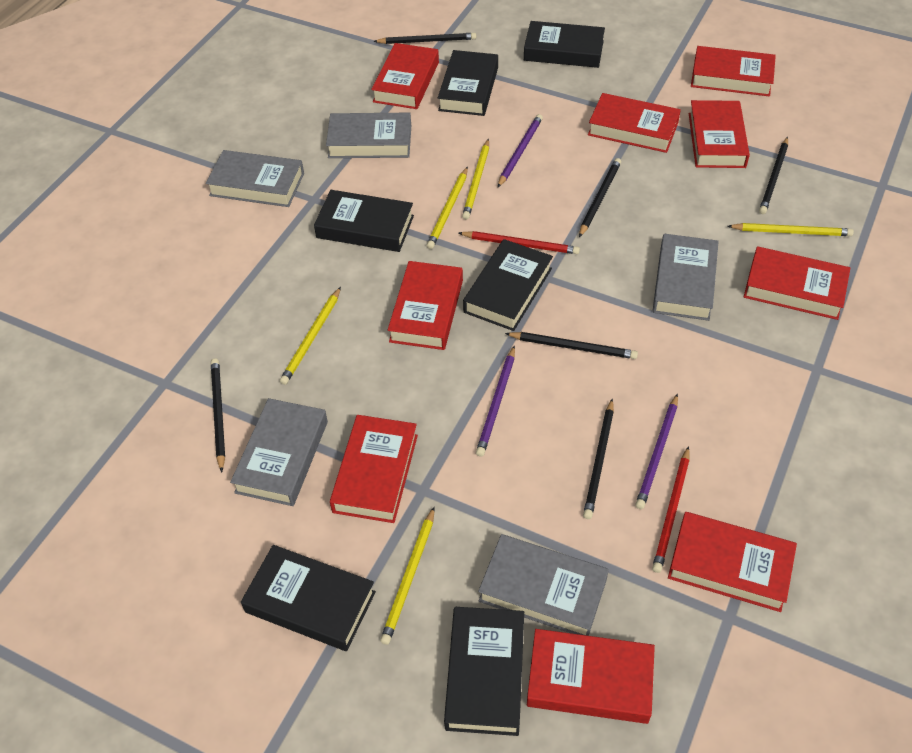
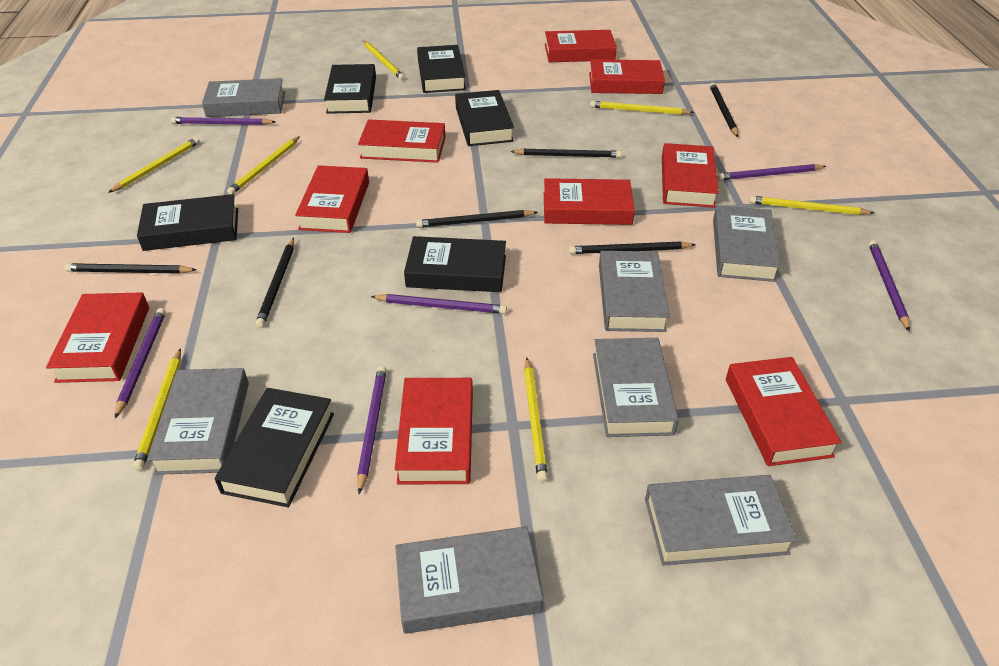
grey book: [206,150,304,207] [230,398,328,506] [326,113,411,158] [478,534,609,636] [653,234,719,321] = 5 -> [147,368,249,475] [202,78,285,117] [395,526,543,634] [593,338,679,437] [599,251,670,332] [645,475,797,566] [713,206,781,282] = 7
purple pencil: [476,346,515,457] [498,114,543,187] [635,394,678,509] = 3 -> [115,308,166,419] [171,117,275,125] [357,366,387,494] [371,294,507,314] [717,164,826,181] [869,240,910,332] = 6
red pencil: [459,231,580,254] [652,446,689,573] = 2 -> none = 0
yellow pencil: [280,287,341,385] [380,507,435,645] [427,167,468,249] [462,139,489,219] [728,223,854,236] = 5 -> [108,137,200,193] [133,348,181,471] [227,136,300,195] [363,41,405,80] [524,358,548,482] [590,101,694,115] [749,196,874,215] = 7

